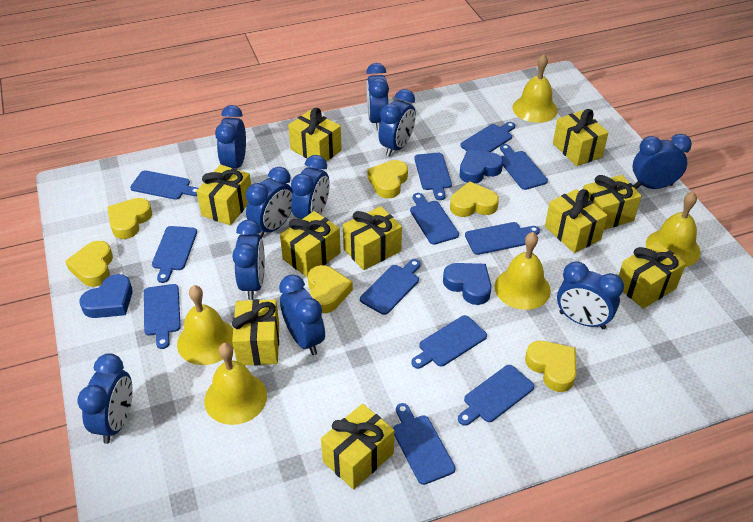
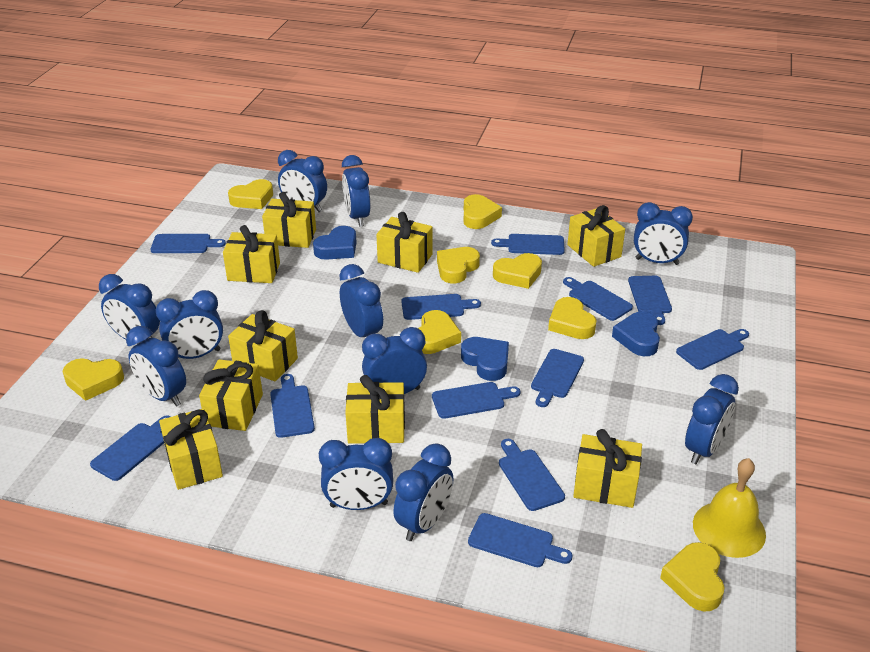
blue clock: [78,353,133,444] [215,105,246,168] [232,220,265,300] [246,167,293,238] [279,275,325,355] [291,155,330,219] [366,63,389,131] [379,89,416,157] [557,261,624,329] [633,134,692,189] = 10 -> [99,274,160,342] [126,326,186,407] [156,290,223,359] [278,150,327,212] [319,438,393,510] [339,264,383,337] [342,155,370,227] [362,327,427,394] [393,443,453,541] [634,202,693,265] [685,374,739,464] = 11
yellow bell: [177,285,234,365] [204,343,267,425] [495,232,551,310] [512,54,558,123] [646,192,700,267] = 5 -> [693,458,766,558] = 1
yellow gift: [196,164,251,225] [232,299,279,365] [280,211,341,277] [288,108,342,162] [321,404,394,489] [343,206,402,270] [545,189,608,253] [553,109,609,166] [583,175,641,230] [619,241,686,309] = 10 -> [159,408,223,490] [199,359,263,431] [223,225,280,283] [228,310,298,381] [262,192,316,248] [345,375,405,444] [376,212,433,273] [567,205,625,267] [573,429,642,508] = 9
yellow heart: [65,241,113,287] [107,198,152,239] [308,265,353,313] [368,160,408,199] [450,181,499,217] [525,341,576,392] = 6 -> [63,358,124,401] [228,179,273,209] [418,310,461,354] [437,247,480,283] [464,194,502,229] [493,253,542,289] [548,297,597,339] [660,542,724,611] = 8

